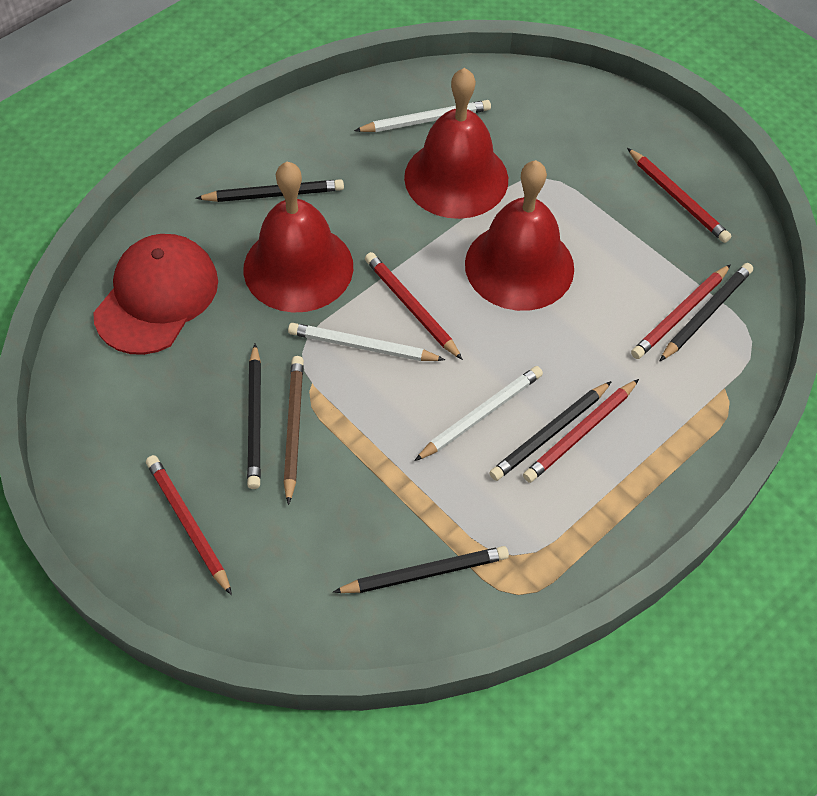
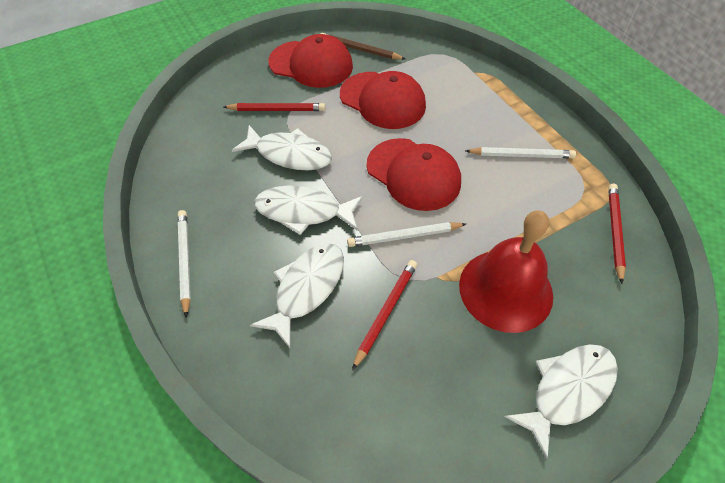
black pencil: [195,179,344,202] [247,343,261,489] [333,546,509,593] [489,381,612,481] [660,263,753,361] = 5 -> none = 0
red bell: [243,162,353,313] [404,68,508,219] [465,160,574,311] = 3 -> [459,210,553,333] = 1
red cap: [93,234,218,355] = 1 -> [268,34,353,88] [340,71,426,129] [367,138,461,211] = 3
red pencil: [146,455,232,595] [365,252,463,360] [523,379,639,483] [627,148,731,243] [631,264,731,359] = 5 -> [224,103,325,111] [352,260,417,370] [608,184,626,284] = 3
white fish: none = 0 -> [232,125,332,171] [250,243,344,348] [254,186,363,235] [504,344,618,460] = 4

